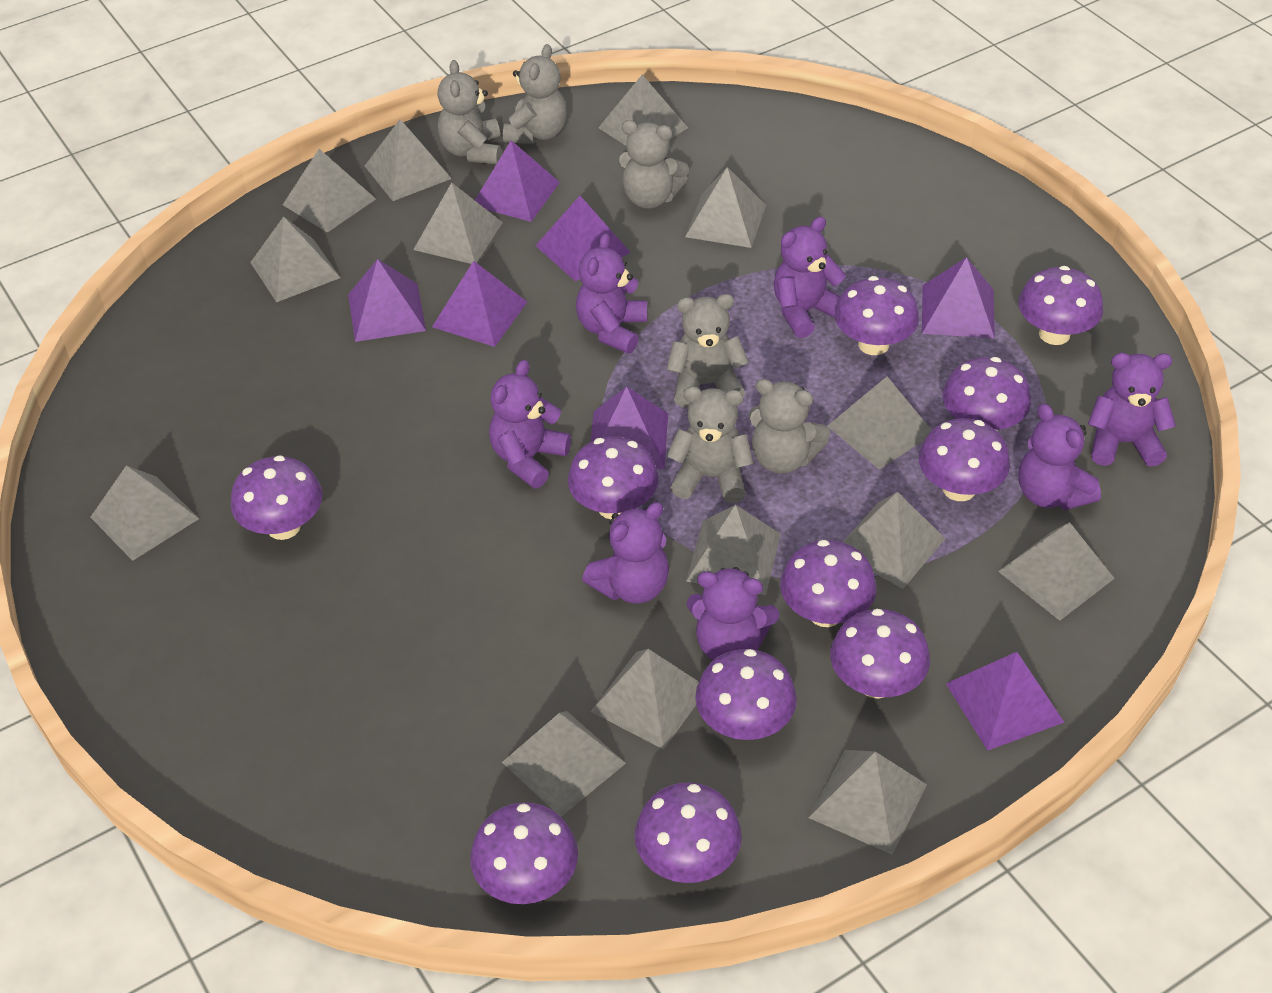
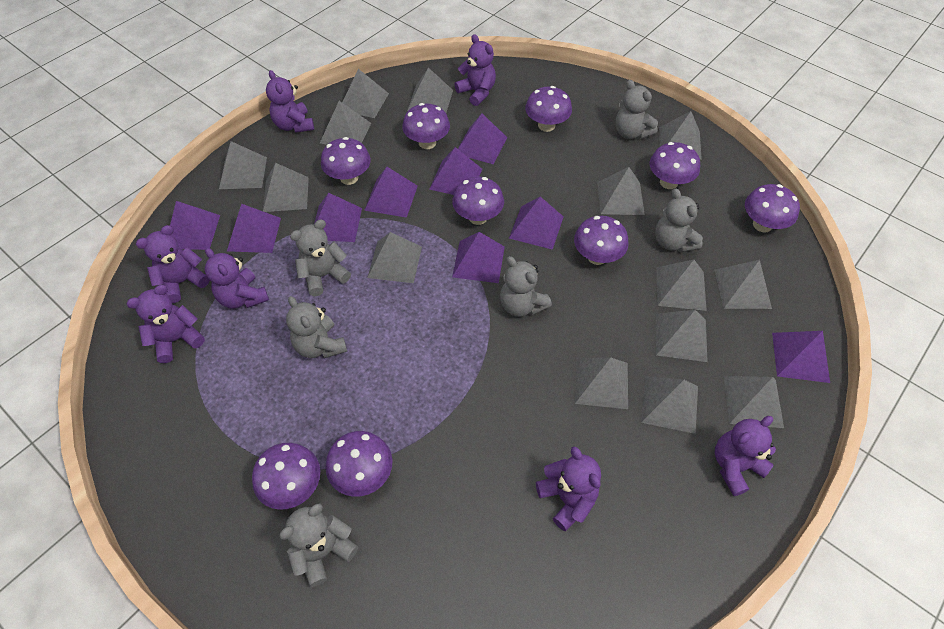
purple mushroom: [231,455,323,540] [470,802,578,904] [568,436,658,519] [635,782,742,883] [695,649,797,740] [780,540,876,627] [830,609,930,699] [835,276,919,355] [919,418,1010,501] [942,357,1031,431] [1018,266,1103,345] = 11 -> [252,443,320,510] [321,137,371,185] [325,431,392,497] [402,103,450,149] [452,177,504,225] [525,86,572,132] [574,216,628,265] [650,142,700,189] [745,184,800,232] = 9
purple pyramid: [348,259,426,342] [432,261,527,347] [475,141,560,222] [535,196,631,282] [590,386,668,469] [922,257,995,338] [946,652,1065,751] = 7 -> [170,201,220,250] [227,204,281,253] [314,193,362,242] [364,167,418,218] [430,147,482,195] [452,232,505,283] [458,113,507,164] [509,197,564,250] [772,331,830,383] = 9

